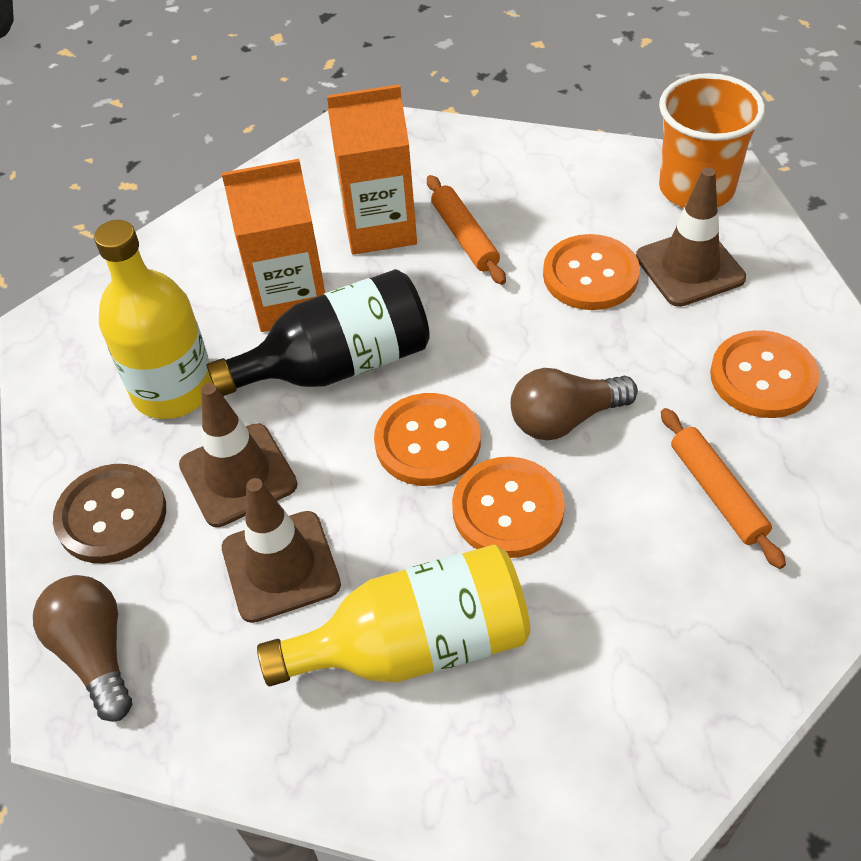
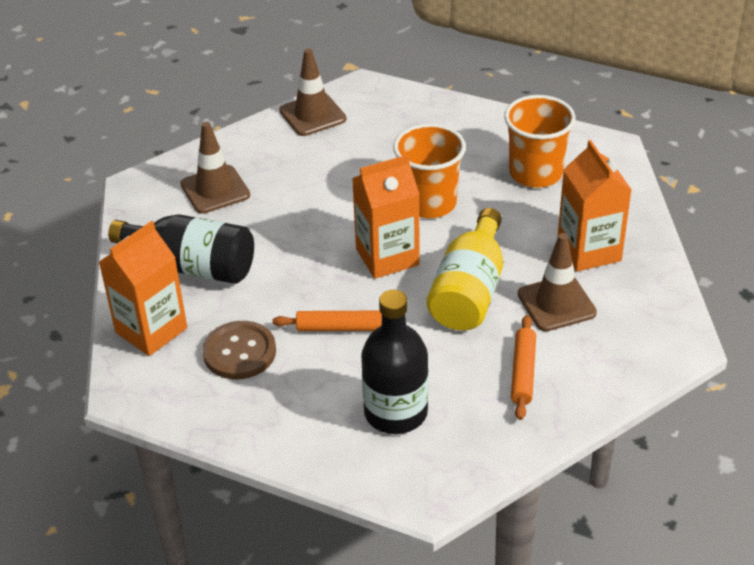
black bottle: [207,269,430,396] = 1 -> [108,214,254,284] [361,290,428,434] = 2
brown light bulb: [33,575,132,722] [511,368,638,440] = 2 -> none = 0
orange button: [374,393,481,486] [452,457,565,558] [543,234,640,310] [710,330,819,418] = 4 -> none = 0
orange carton: [221,159,325,332] [327,84,417,255] = 2 -> [99,221,187,356] [352,155,420,279] [557,140,632,272] = 3
orange cup: [659,73,765,208] = 1 -> [393,124,466,218] [504,95,576,188] = 2
yellow bottle: [94,220,213,419] [257,544,530,686] = 2 -> [426,208,503,330] = 1

